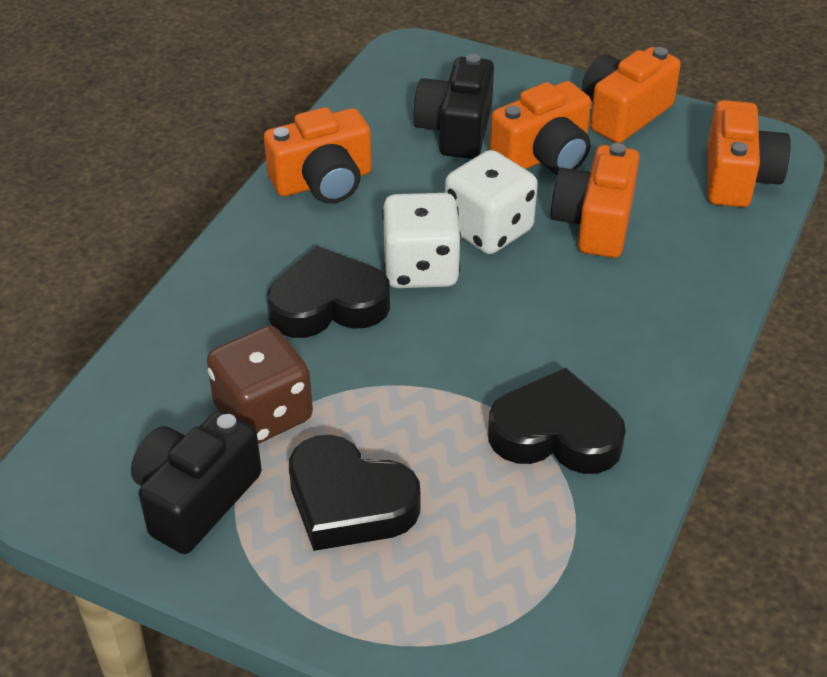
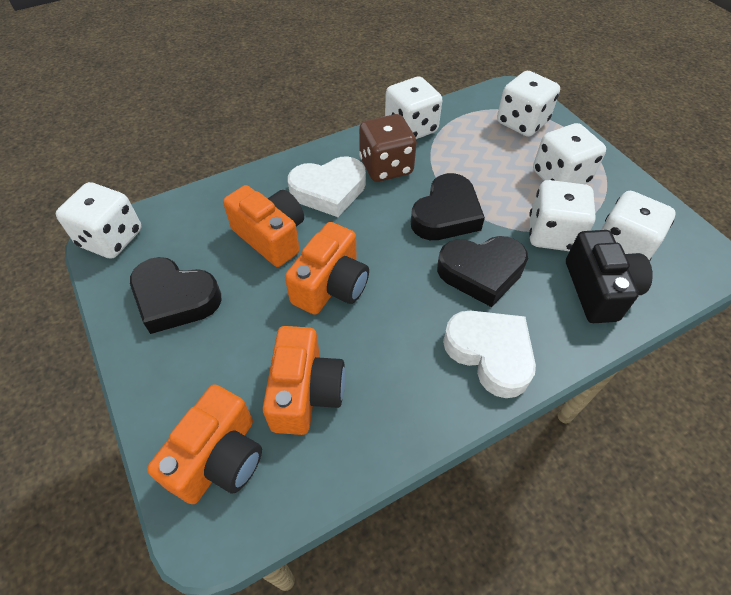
black camera: [131,410,262,554] [414,54,494,159] = 2 -> [566,230,653,323] = 1
orange camera: [264,107,372,204] [490,81,591,175] [551,143,639,258] [582,47,681,143] [708,100,791,207] = 5 -> [147,384,262,504] [223,185,304,267] [263,326,345,435] [285,222,369,315] = 4
white dice: [382,193,461,288] [445,150,538,254] = 2 -> [56,182,142,259] [385,77,442,139] [497,71,560,137] [529,180,596,251] [533,123,606,184] [601,191,676,261] = 6
white heart: none = 0 -> [288,157,366,217] [443,310,536,398] = 2

